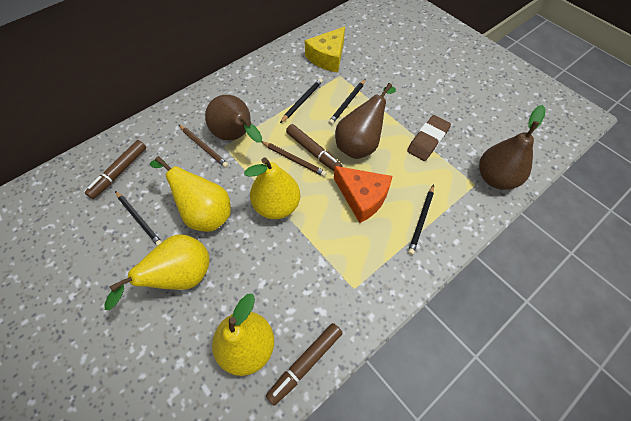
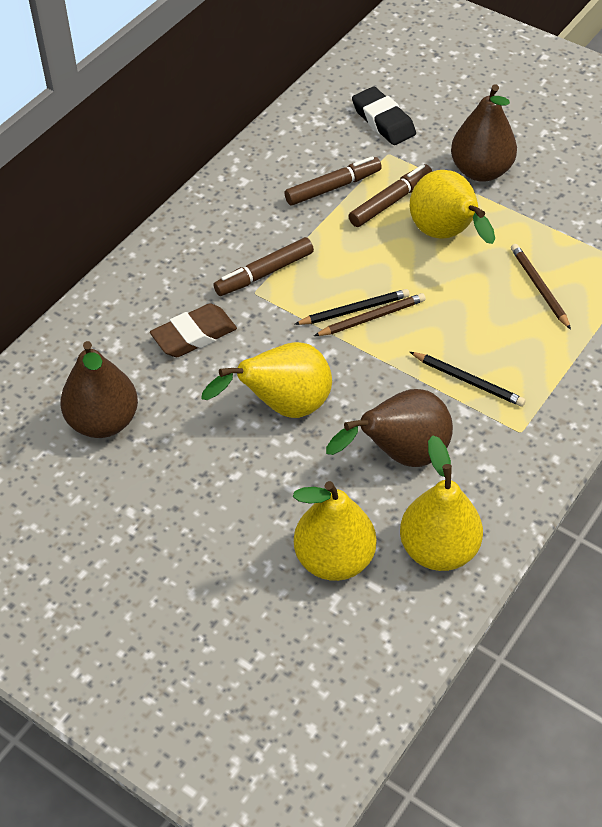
black eraser: none = 0 -> [352,87,416,145] = 1
black pencil: [115,191,162,246] [280,78,323,123] [328,79,366,125] [408,185,434,255] = 4 -> [294,289,410,325] [410,352,526,407] = 2
orange cheese: [334,166,393,223] = 1 -> none = 0
yellow cheese: [305,26,345,72] = 1 -> none = 0

